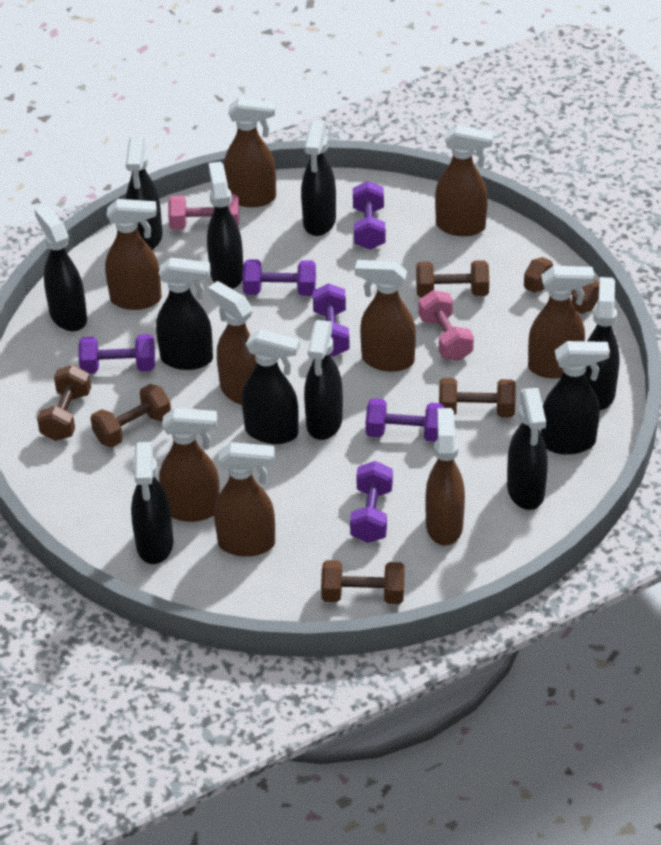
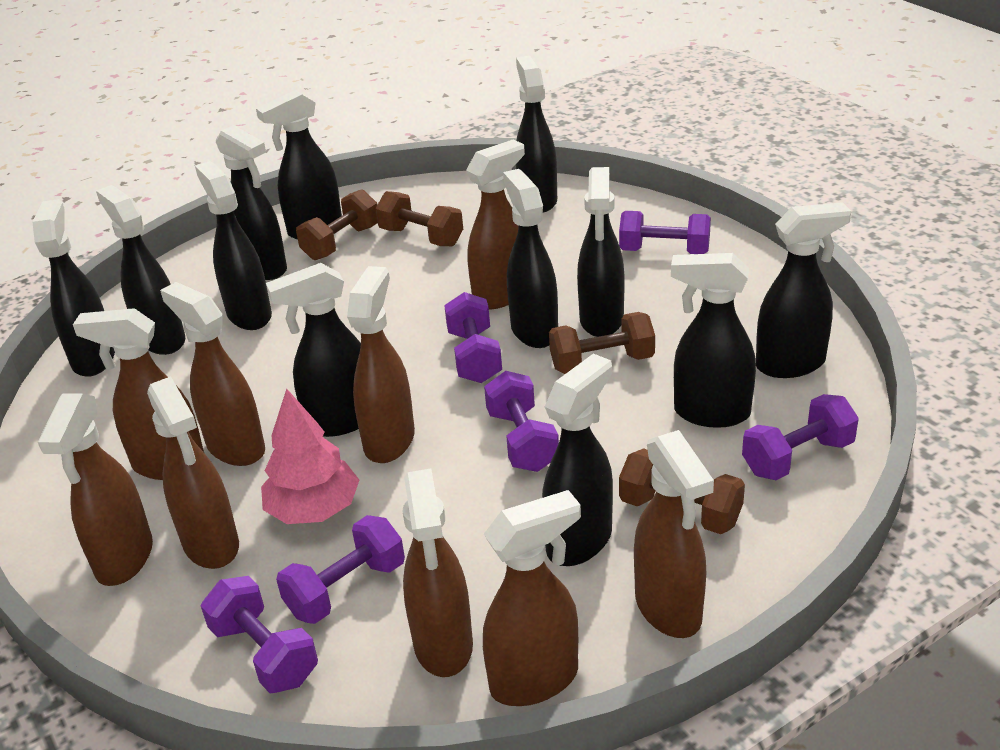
black spray bottle: [34,205,87,331] [126,137,162,250] [131,442,173,564] [156,257,213,370] [207,162,243,289] [242,329,300,444] [301,120,336,236] [304,320,343,440] [507,388,548,510] [541,341,610,455] [585,277,620,410] = 11 -> [32,199,115,377] [96,185,185,355] [195,161,272,330] [216,125,287,280] [256,90,342,239] [266,263,361,437] [503,169,558,348] [516,56,557,213] [542,354,613,566] [577,167,625,337] [671,253,756,428] [756,202,851,378] = 12
brown dumbbell: [37,365,91,441] [91,384,171,447] [321,560,404,604] [416,260,489,297] [439,378,516,418] [524,257,599,314] = 6 -> [296,189,378,260] [375,191,463,246] [549,312,655,374] [619,448,745,534] = 4
pink dumbbell: [168,194,239,230] [419,290,474,361] = 2 -> none = 0
pink tree: none = 0 -> [261,389,359,524] = 1

